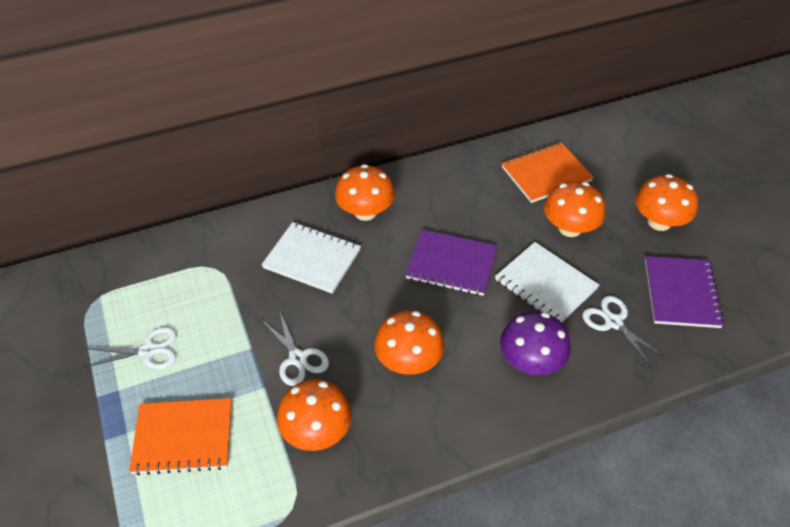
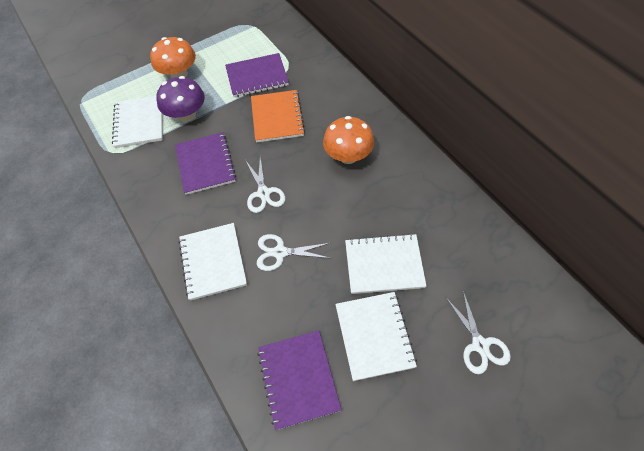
orange mushroom: [277,379,352,451] [335,164,395,221] [374,311,444,375] [544,181,606,237] [635,174,698,231] = 5 -> [150,37,196,78] [323,116,374,164] = 2
orange notebook: [129,398,232,475] [502,142,594,203] = 2 -> [251,90,305,143] = 1
purple notebook: [405,229,498,296] [645,256,724,328] = 2 -> [175,132,236,195] [225,53,289,97] [257,330,341,430] = 3
white notebook: [261,222,361,294] [495,242,599,323] = 2 -> [112,96,163,148] [179,223,247,301] [335,292,417,381] [345,233,427,294] = 4

